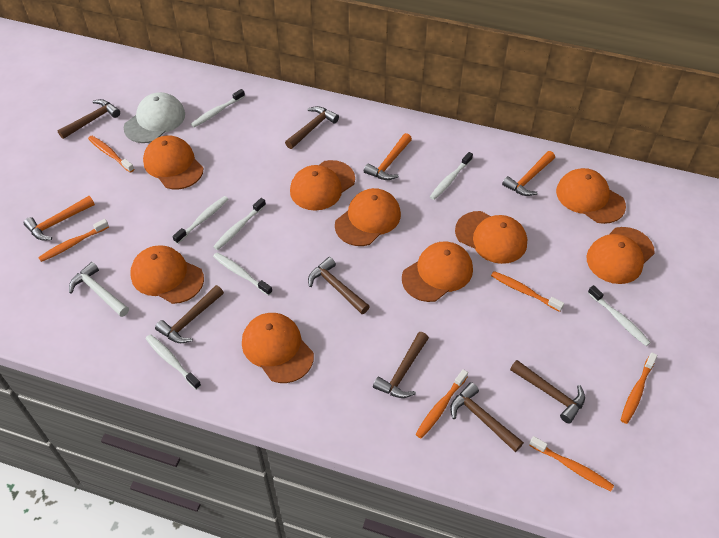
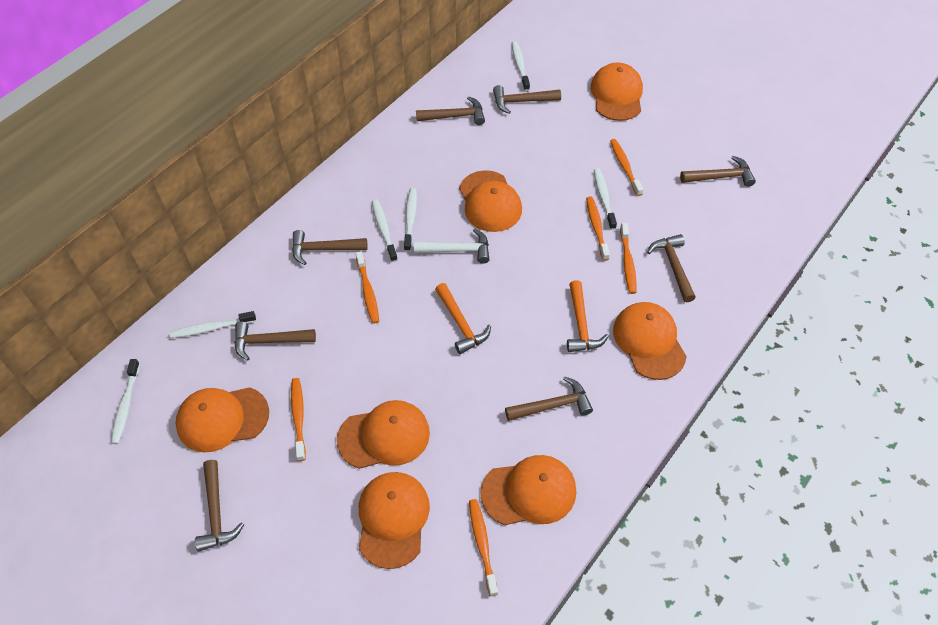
brown hammer: [57,99,120,139] [155,285,224,343] [285,106,339,149] [308,257,370,314] [373,332,429,398] [450,382,524,452] [510,360,585,424] = 7 -> [195,460,244,552] [234,321,316,361] [292,230,367,265] [416,96,485,125] [493,85,561,114] [505,376,593,421] [647,234,696,302] [680,156,756,187] = 8
orange cap: [130,245,204,304] [143,135,203,189] [242,313,314,383] [290,160,355,211] [335,188,401,246] [402,242,473,302] [455,211,527,264] [556,168,626,224] [587,227,655,284] = 9 -> [176,387,269,452] [337,400,430,469] [359,472,430,569] [459,170,522,232] [481,455,576,525] [590,63,643,121] [613,302,687,380] = 7
orange hammer: [24,196,95,241] [364,133,412,180] [502,151,555,196] = 3 -> [435,283,491,354] [567,280,609,352] = 2
white cap: [124,92,185,143] = 1 -> none = 0
white toothbrush: [146,334,201,390] [172,196,228,244] [191,89,245,127] [213,198,266,250] [213,253,273,296] [430,152,473,200] [588,285,651,346] = 7 -> [111,359,140,444] [169,311,256,338] [372,200,398,262] [404,188,417,252] [512,41,530,91] [594,168,617,230] = 6

